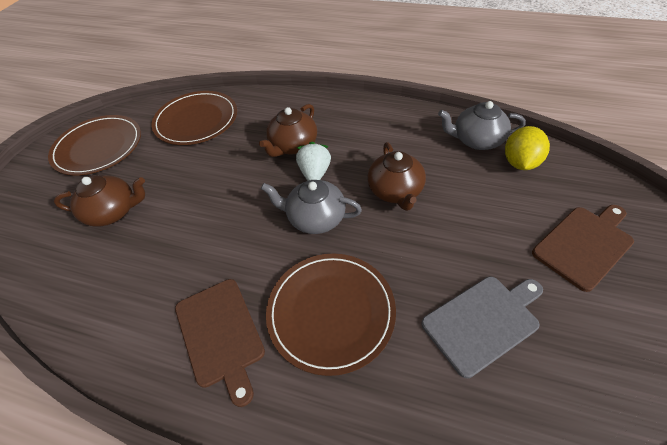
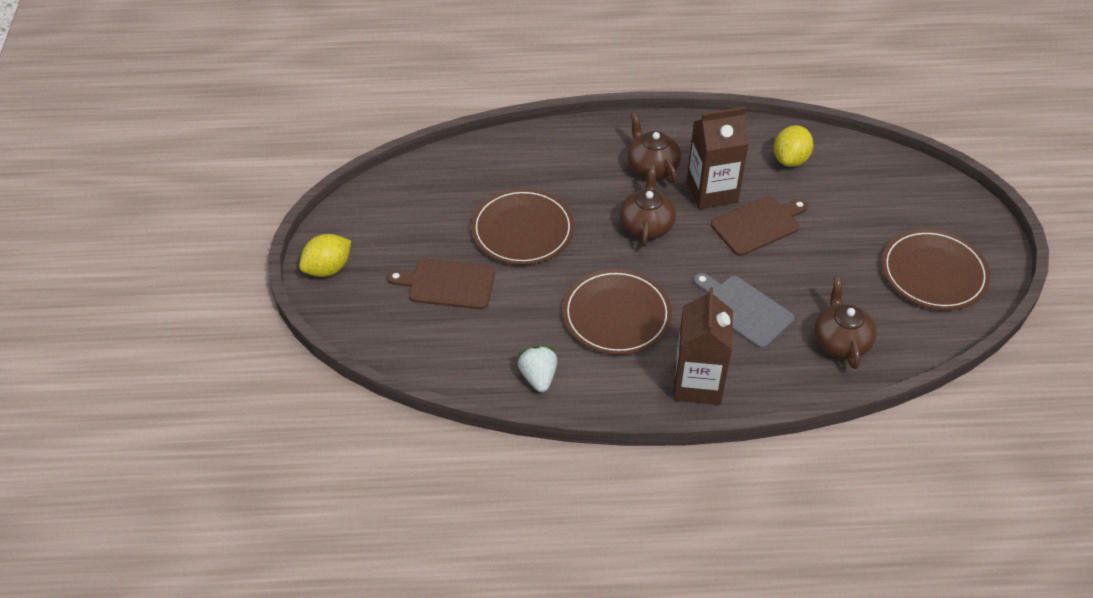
brown carton: none = 0 -> [673,287,733,405] [687,107,749,209] = 2
grey teapot: [261,180,362,234] [438,101,526,150] = 2 -> none = 0
yellow lemon: [505,126,550,170] = 1 -> [299,234,351,277] [774,125,813,167] = 2

